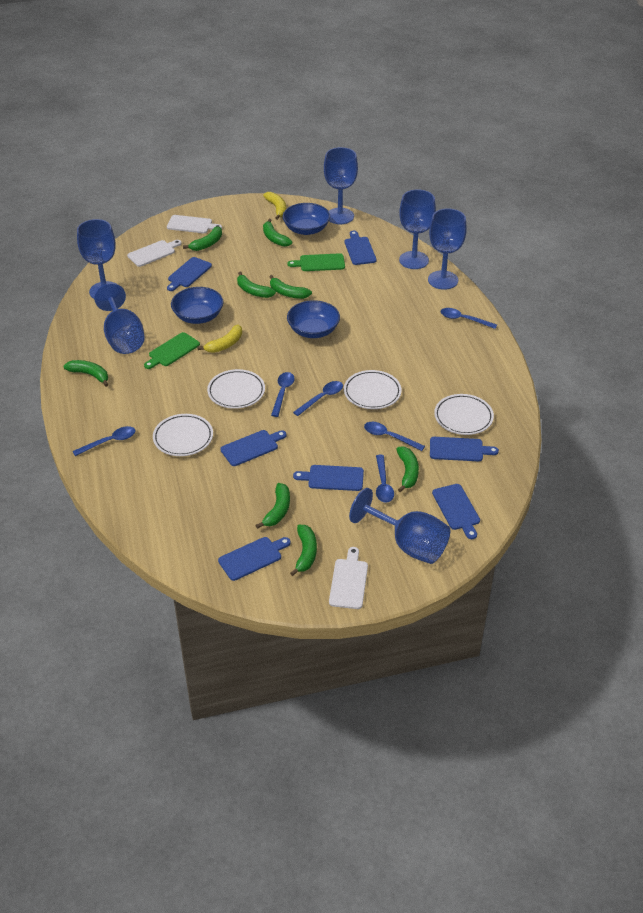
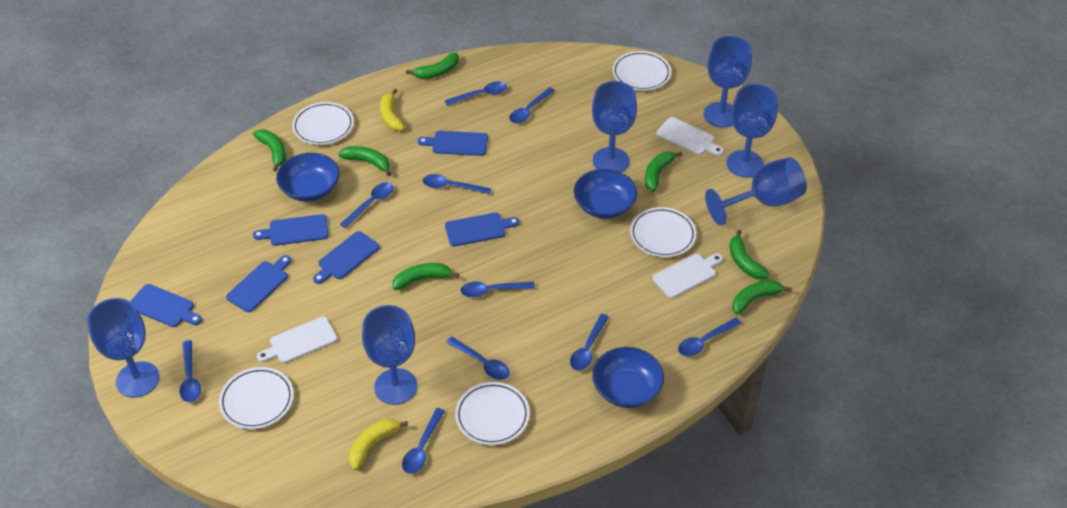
blue cutting board: [167,257,212,291] [218,537,291,581] [220,430,287,466] [293,465,364,491] [345,231,377,265] [430,437,499,461] [432,484,480,539] = 7 -> [130,284,202,327] [226,255,291,312] [253,214,328,246] [313,231,380,284] [418,131,488,156] [445,213,520,246] = 6
blue spoon: [72,426,136,456] [271,372,295,417] [293,381,343,416] [364,422,425,451] [376,455,394,503] [441,308,497,329] = 6 -> [179,340,201,402] [340,182,394,228] [402,408,445,474] [423,174,491,195] [445,82,507,105] [446,336,510,380] [461,282,535,297] [509,87,555,123] [570,314,609,371] [678,318,742,356] = 10
green banana: [63,360,108,387] [183,226,222,251] [237,271,276,298] [255,483,290,529] [263,219,292,247] [269,275,312,299] [290,525,317,576] [396,446,419,492] = 8 -> [253,129,286,171] [338,146,391,176] [393,263,459,290] [406,52,459,79] [645,151,683,191] [729,229,770,280] [732,280,792,315] = 7
green cutting board: [144,332,200,369] [288,253,345,271] = 2 -> none = 0
white plate: [153,414,213,456] [207,369,265,409] [344,370,402,409] [434,394,494,435] = 4 -> [219,367,294,429] [292,102,354,145] [455,382,530,445] [612,51,671,91] [630,207,696,257] = 5

